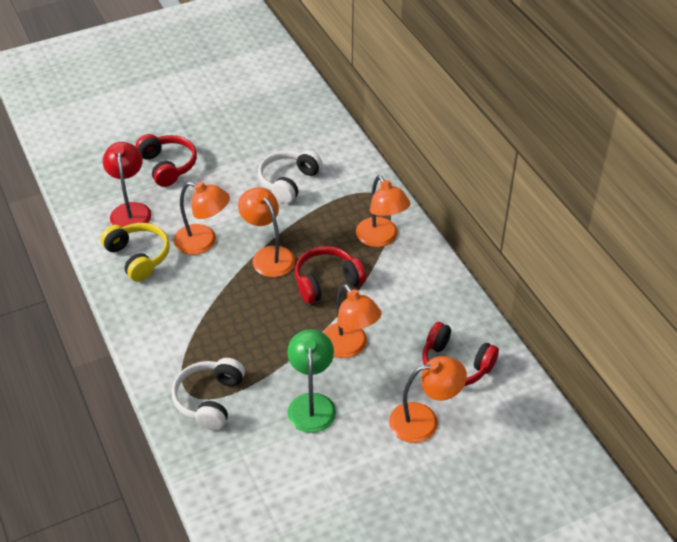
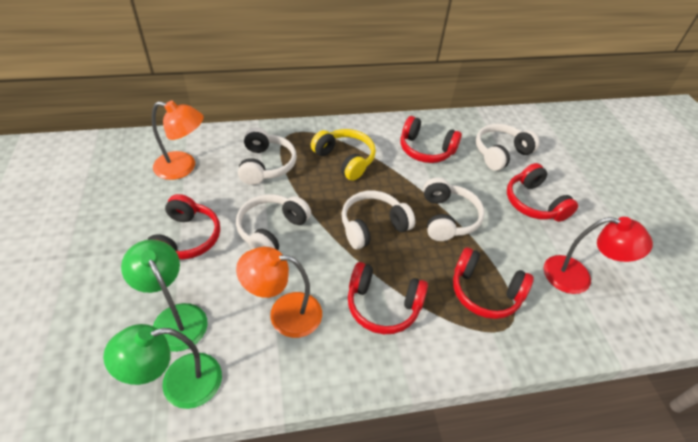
green lamp: [287,329,336,433] = 1 -> [103,324,222,409] [121,239,208,352] = 2
orange lamp: [174,182,230,255] [238,187,295,277] [323,284,381,358] [356,175,411,247] [389,356,467,443] = 5 -> [152,101,204,180] [236,247,322,338] = 2
red headphones: [136,134,197,187] [295,246,366,304] [422,322,499,386] = 3 -> [147,194,220,260] [348,262,428,334] [400,116,462,163] [453,247,534,319] [507,163,578,222] = 5
white headphones: [172,358,245,430] [258,150,323,203] = 2 -> [236,194,311,250] [238,127,297,185] [341,190,415,249] [423,177,485,241] [476,124,540,171] = 5

